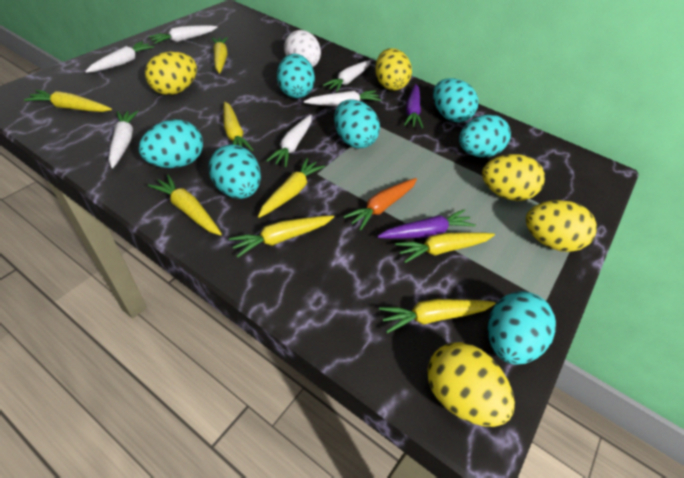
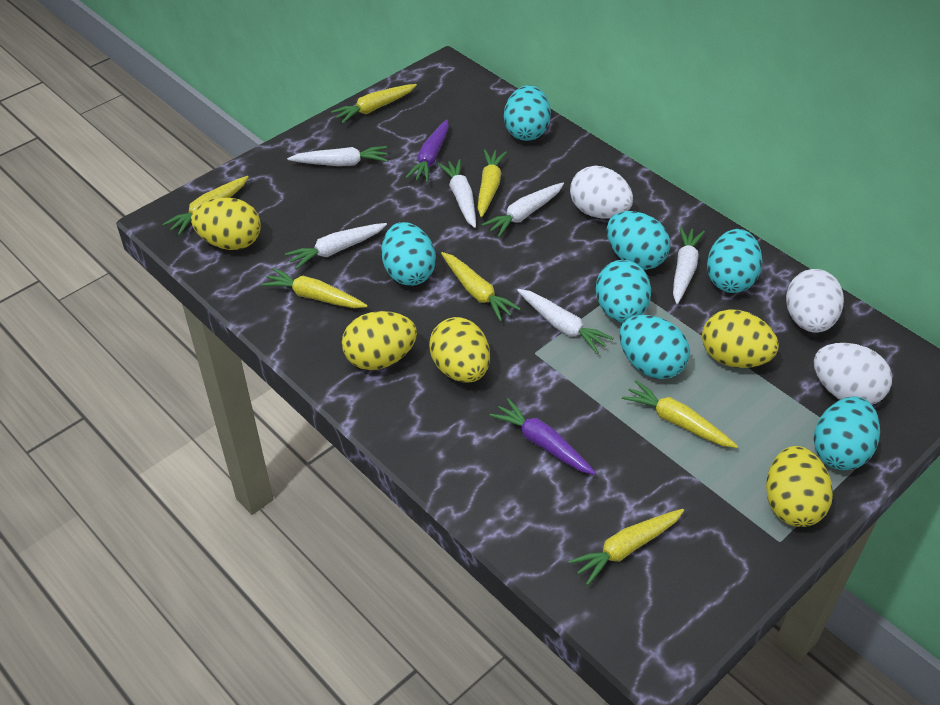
orange carrot: [343,178,417,231] = 1 -> none = 0
white egg: [284,30,321,67] = 1 -> [570,166,633,219] [786,269,844,332] [814,343,892,405] = 3
yellow carrot: [24,89,112,112] [148,175,222,235] [211,37,228,73] [224,102,254,151] [229,216,334,258] [258,158,325,218] [379,299,496,333] [395,232,495,263] = 8 -> [162,176,249,236] [261,268,368,308] [331,84,417,124] [441,252,521,322] [478,149,507,217] [568,509,684,585] [622,380,738,448] = 7

